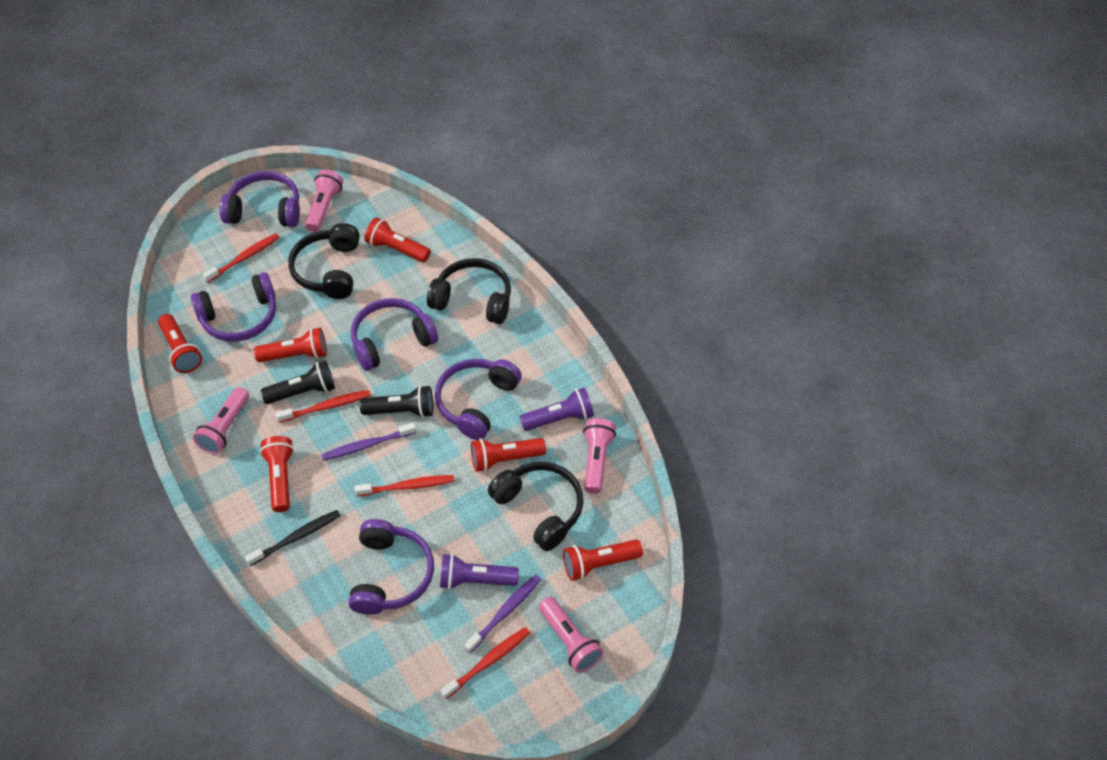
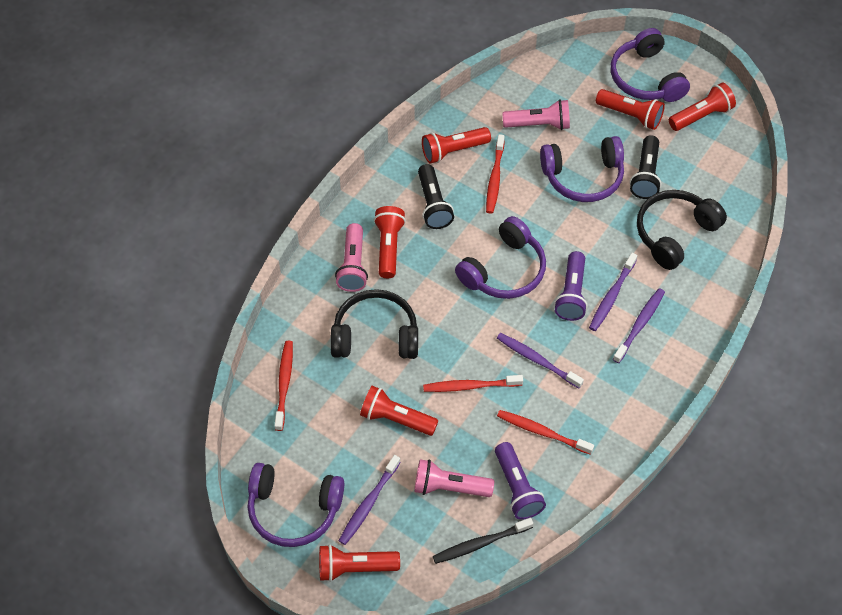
black headphones: [288,223,360,299] [427,258,511,324] [488,462,583,551] = 3 -> [330,289,418,359] [637,190,727,270] = 2
pink flashlight: [193,387,249,454] [305,170,343,232] [539,597,604,673] [583,418,616,494] = 4 -> [335,223,368,292] [414,459,494,497] [502,99,570,130] = 3
purple headphones: [191,272,276,342] [219,171,300,227] [348,519,434,615] [351,298,438,371] [435,359,522,440] = 5 -> [248,463,344,547] [455,216,546,299] [540,136,624,202] [611,28,690,102] = 4
purple toothbrush: [321,423,416,461] [464,575,541,653] = 2 -> [339,455,401,545] [497,333,584,388] [589,253,638,331] [613,288,665,363] = 4

